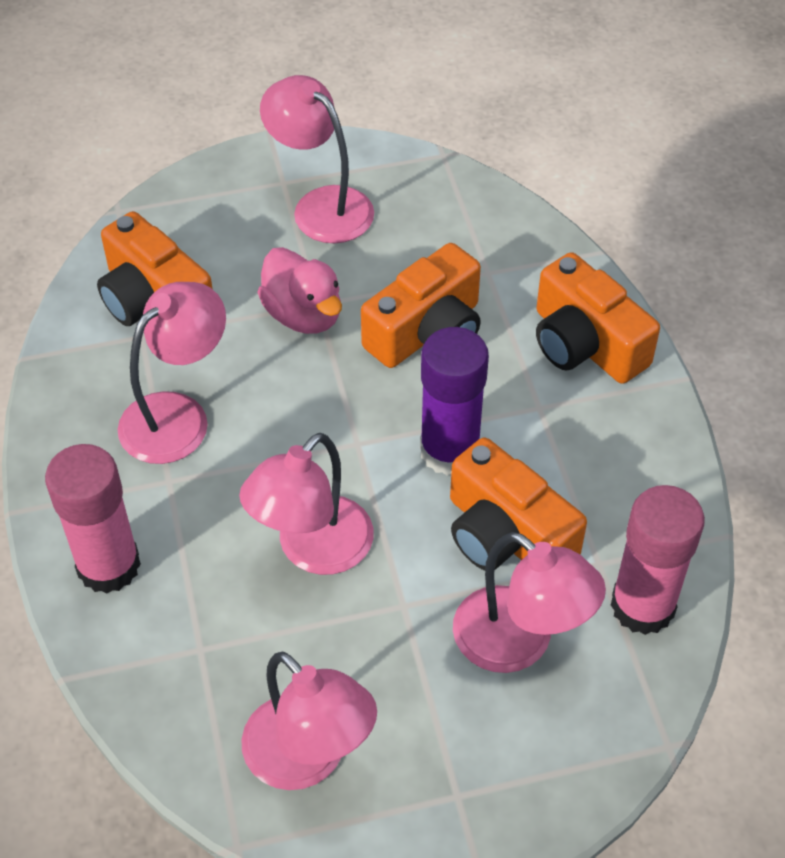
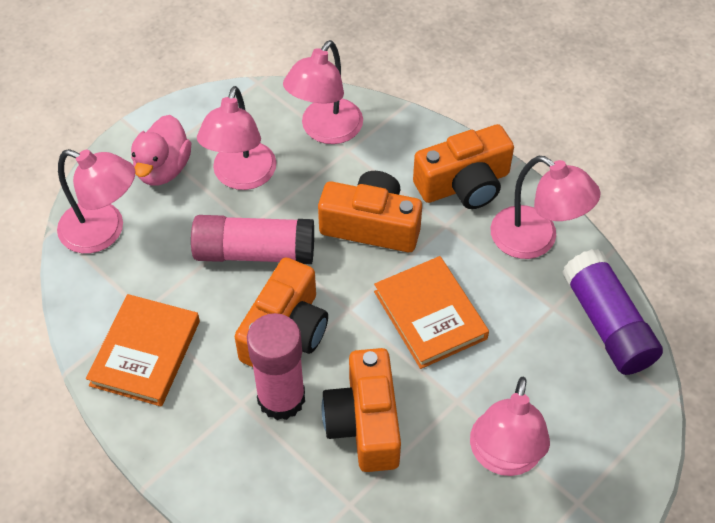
orange book: none = 0 -> [86,294,200,406] [374,256,489,369] = 2

